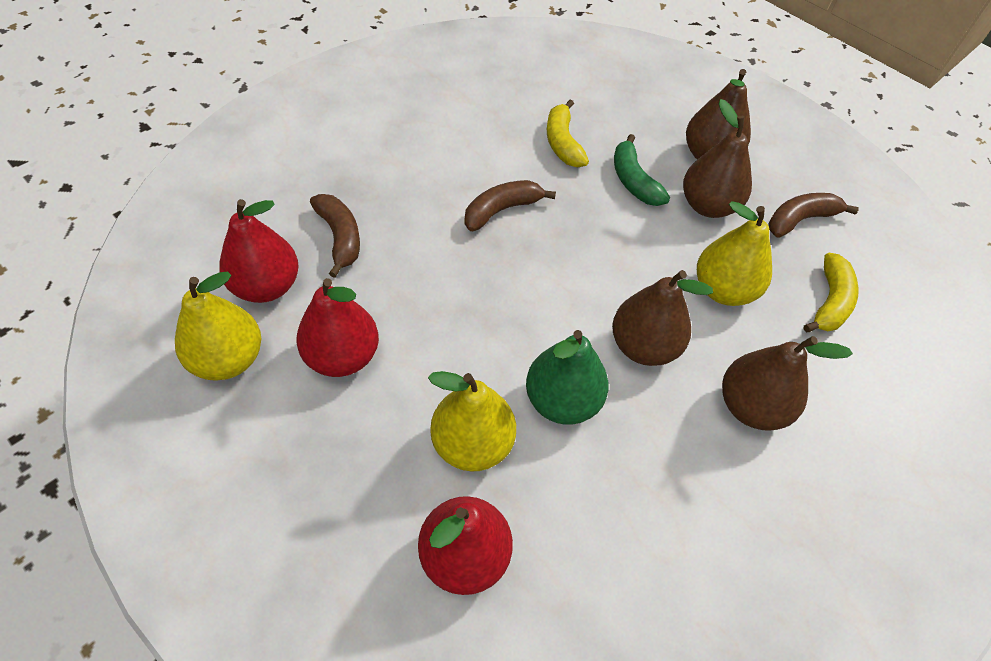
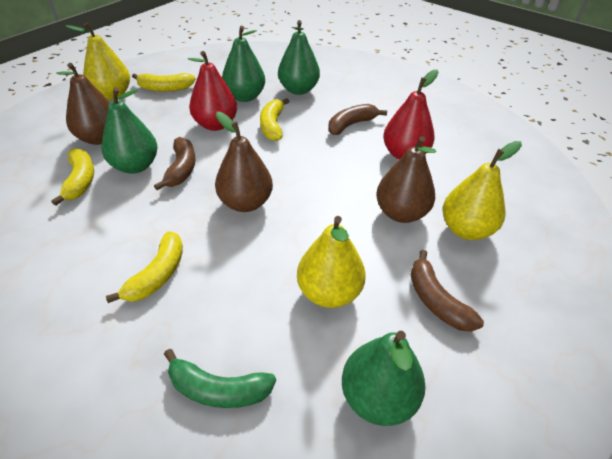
brown pear: [612,270,713,366] [683,99,752,218] [686,69,751,160] [722,336,853,431] = 4 -> [56,63,110,145] [215,112,273,212] [376,136,436,223] = 3
green pear: [526,330,609,425] = 1 -> [102,88,158,174] [222,26,265,102] [278,20,320,95] [342,331,426,426] = 4
red pear: [219,199,299,303] [296,278,379,377] [418,496,513,595] = 3 -> [188,51,237,131] [383,69,438,159] = 2
yellow banana: [547,99,589,167] [804,253,859,333] = 2 -> [51,148,94,206] [106,231,183,303] [132,73,196,92] [260,98,290,141] = 4

